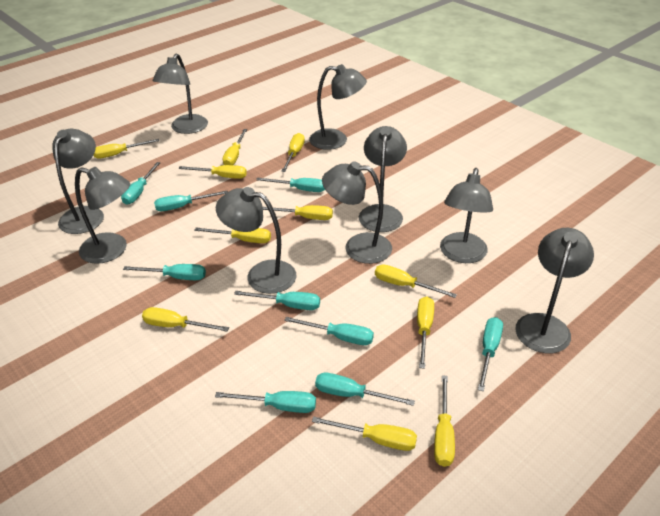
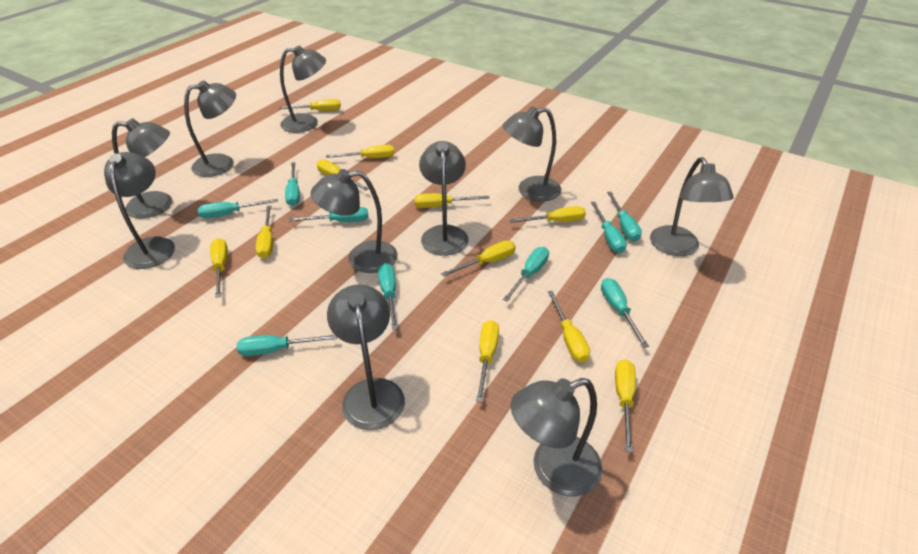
grey lamp: [52,129,104,234] [75,167,130,264] [153,54,208,134] [216,187,296,294] [309,64,367,150] [322,161,392,264] [359,126,407,232] [440,168,493,263] [515,228,594,353] = 9 -> [104,152,175,269] [112,118,172,218] [184,80,236,177] [280,45,326,133] [310,169,397,273] [327,285,405,430] [419,141,469,256] [503,107,561,201] [510,378,602,497] [650,157,734,256] = 10

